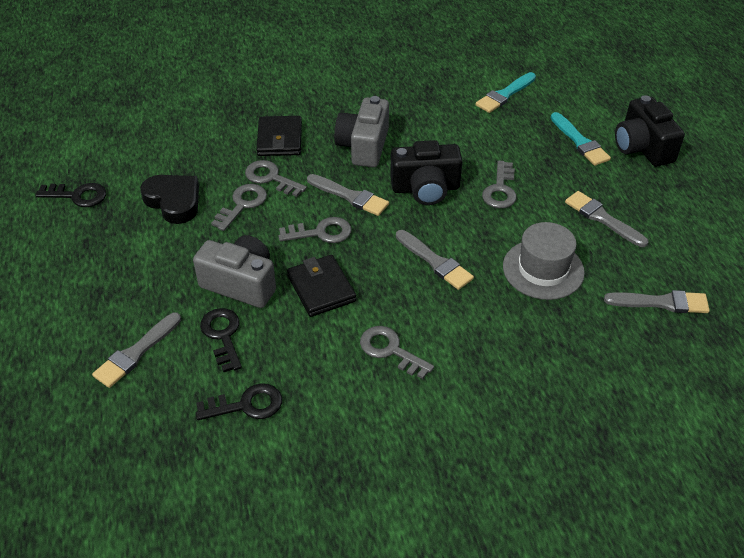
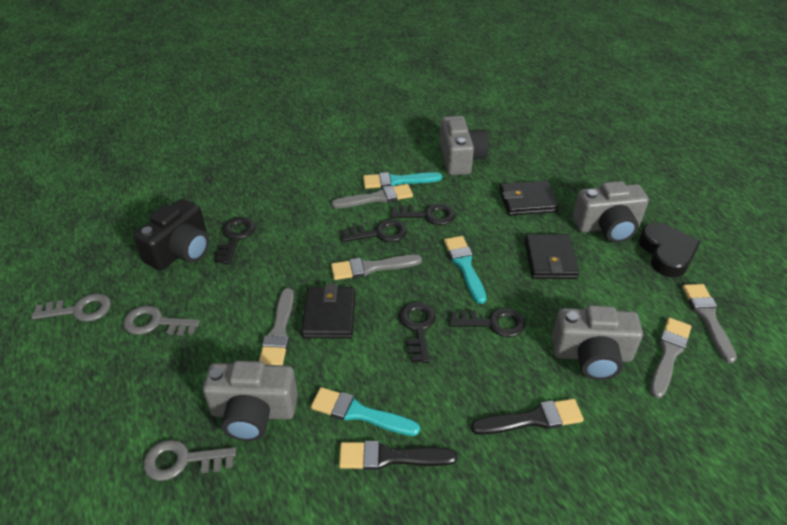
black brush: none = 0 -> [339,441,457,470] [471,399,584,435] = 2
black camera: [390,140,463,205] [615,95,685,166] = 2 -> [133,198,209,271] = 1
black key: [35,183,106,207] [196,383,282,420] [200,308,242,372] = 3 -> [215,217,255,264] [341,219,407,242] [390,204,455,225] [399,302,436,363] [449,308,525,337] = 5
black wallet: [256,116,302,156] [287,255,356,317] = 2 -> [301,284,355,338] [499,180,559,216] [525,234,579,279] = 3
grey camera: [193,235,276,308] [334,96,389,167] = 2 -> [203,361,298,441] [440,116,488,176] [552,305,643,380] [573,181,649,243] = 4
grey hat: [503,222,585,300] = 1 -> none = 0
grey key: [211,184,267,231] [245,160,307,197] [278,217,351,243] [360,326,434,379] [482,161,517,208] = 5 -> [31,293,111,322] [123,305,200,336] [143,440,236,481] = 3
turquoise brush: [475,72,536,113] [551,112,611,166] = 2 -> [311,387,420,436] [363,172,442,189] [444,236,486,304] = 3

